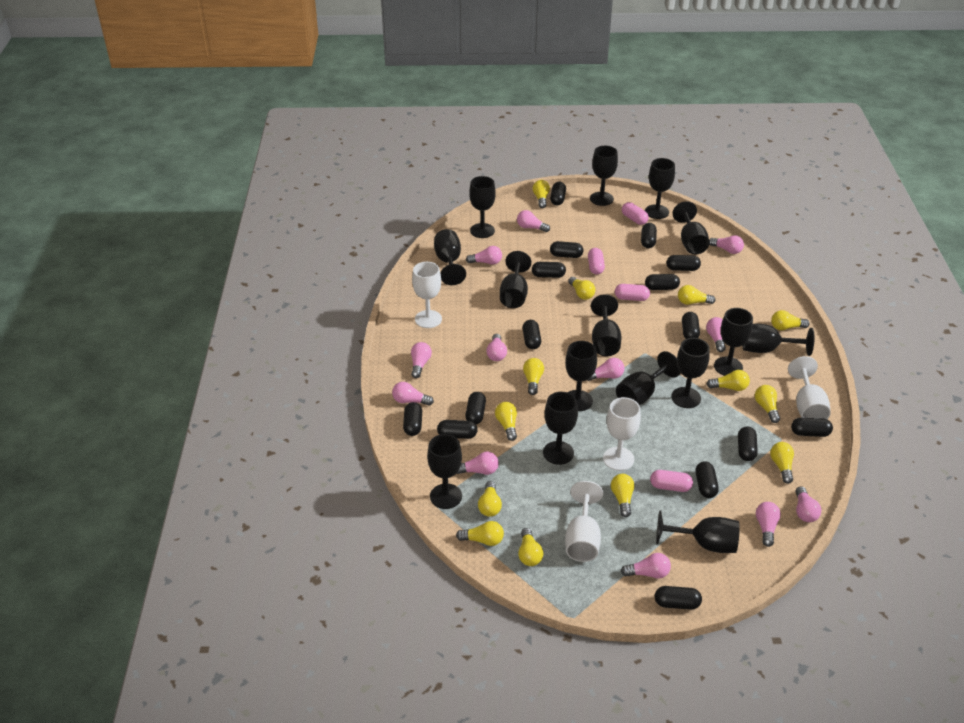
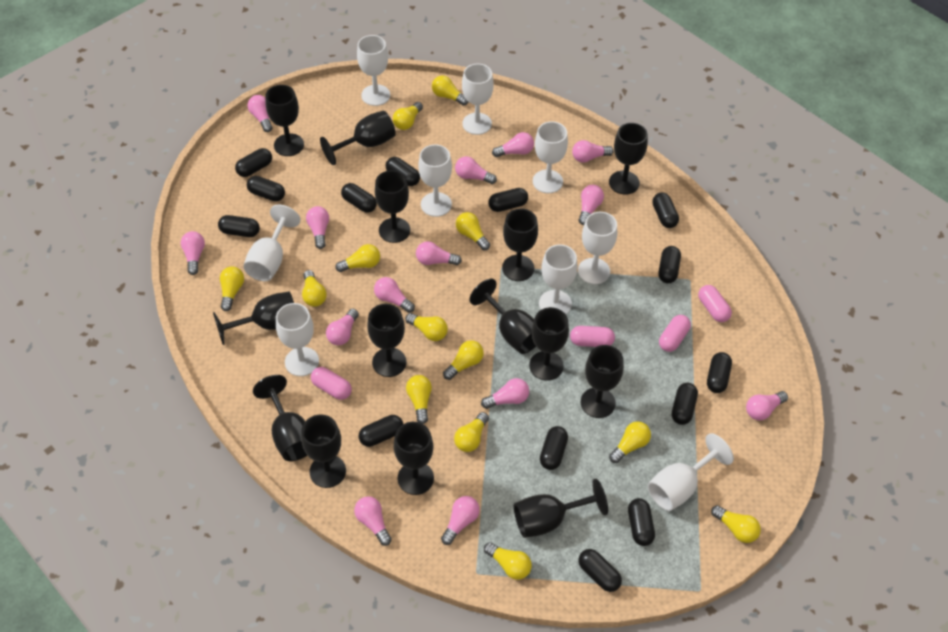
black capsule: [403,402,422,436] [437,420,478,439] [465,392,486,424] [522,320,541,349] [532,262,566,278] [550,182,566,205] [550,241,583,258] [641,223,657,248] [645,274,680,290] [655,586,702,610] [666,255,701,271] [682,312,700,339] [696,461,719,498] [738,426,758,461] [791,418,833,437] = 15 -> [218,215,260,237] [235,148,272,177] [247,176,285,202] [341,183,377,213] [359,415,403,447] [386,157,420,186] [488,188,528,212] [540,426,568,470] [579,549,622,592] [628,498,655,546] [652,192,679,228] [658,246,681,284] [672,383,698,425] [707,352,732,393] = 14
black goblet: [427,434,462,509] [434,229,466,285] [469,176,496,238] [500,251,531,308] [543,392,578,465] [565,341,597,411] [590,146,618,206] [591,294,621,356] [616,351,680,405] [645,158,675,219] [656,510,740,553] [671,338,710,408] [672,201,709,254] [714,308,753,376] [742,324,815,356] = 15 -> [213,291,294,345] [253,375,307,461] [265,85,304,156] [301,414,346,488] [320,111,396,165] [367,304,406,377] [375,170,410,243] [394,422,434,495] [469,279,536,354] [502,208,538,281] [514,479,608,538] [529,307,569,381] [581,345,624,418] [609,123,648,195] = 14
pink light bulb: [392,382,434,406] [411,342,432,378] [457,451,499,475] [466,246,502,265] [486,334,507,361] [517,210,550,232] [587,358,625,381] [621,553,671,579] [706,317,726,352] [709,235,744,254] [756,502,781,547] [796,486,821,522] = 12 -> [181,231,205,275] [248,95,273,132] [306,206,329,249] [326,309,359,345] [354,496,392,546] [374,277,415,313] [416,241,462,265] [441,496,480,545] [455,156,497,184] [481,378,529,409] [492,132,534,157] [572,140,614,163] [579,185,604,225] [746,391,788,420] = 14
white goblet: [412,262,442,328] [565,481,603,562] [603,397,641,471] [788,356,831,419] = 4 -> [243,205,300,281] [276,303,319,376] [357,35,390,106] [418,144,452,217] [462,64,494,135] [533,121,568,193] [539,244,578,314] [578,212,617,284] [648,433,734,511] = 9

